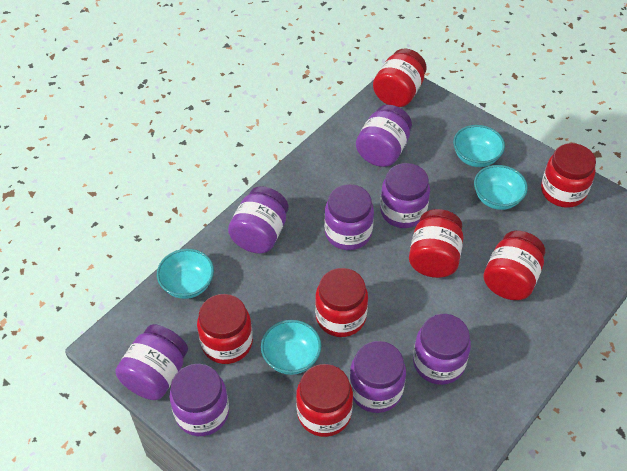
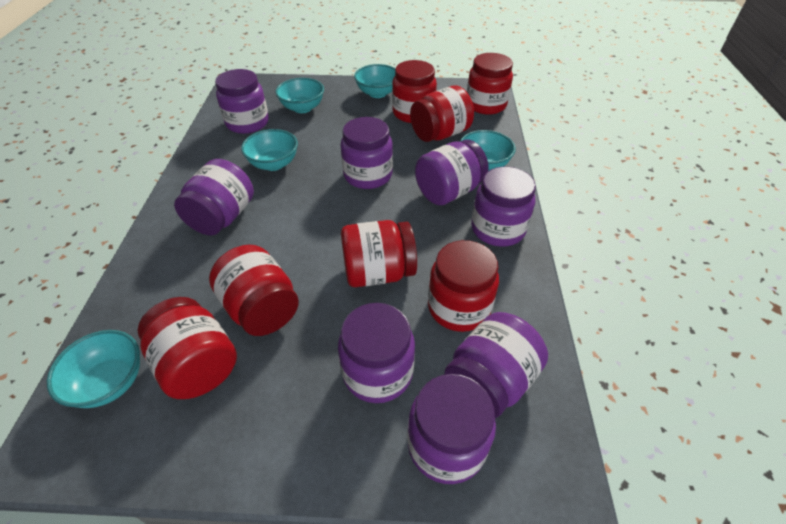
turquoise bowl: [157,249,214,299] [261,320,321,375] [453,125,505,167] [474,165,528,210] = 4 -> [47,330,140,408] [241,129,298,171] [275,78,324,113] [354,64,395,98] [460,130,516,171] = 5

